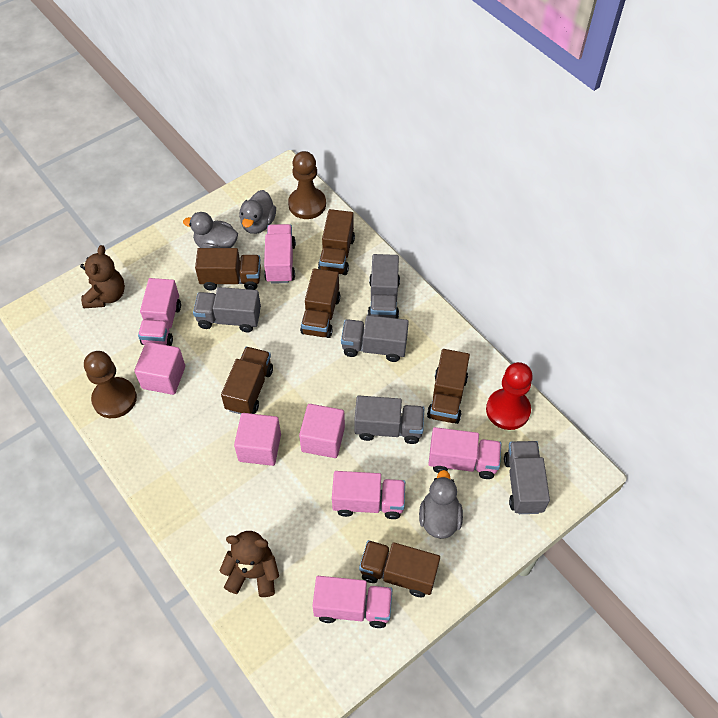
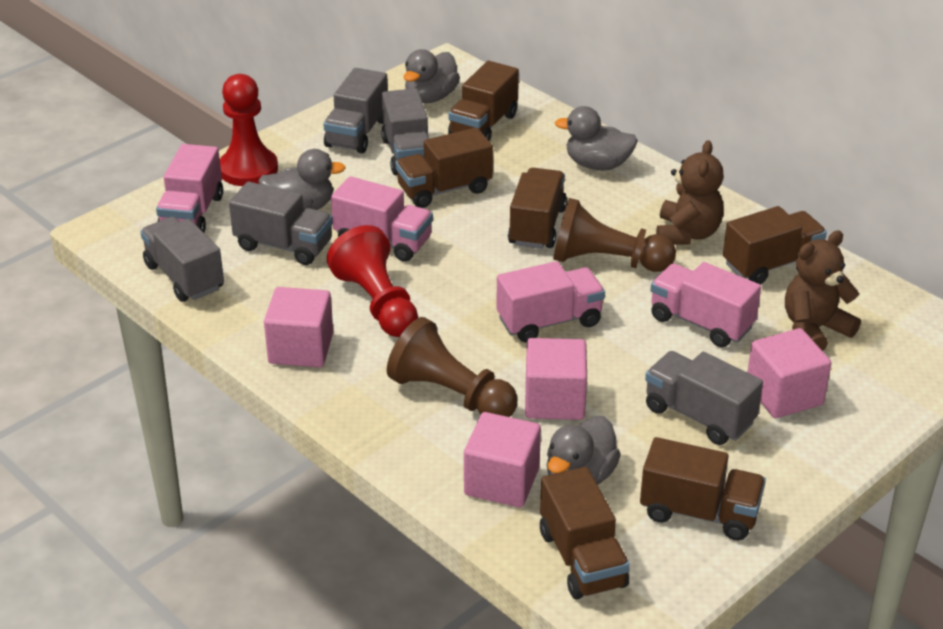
grey duck: [183,212,238,248] [239,190,276,234] [419,470,463,539] = 3 -> [258,149,346,210] [403,49,460,103] [546,416,621,485] [555,106,638,170] = 4
pink cube: [134,342,185,395] [234,413,281,466] [299,404,345,458] = 3 -> [264,287,333,367] [464,412,541,507] [525,338,587,420] [747,328,832,418] = 4
pink truck: [138,278,181,346] [264,224,296,284] [312,576,393,628] [332,471,405,519] [428,427,501,479] = 5 -> [156,144,223,232] [331,176,433,262] [496,261,605,343] [651,262,761,347] = 4
red pawn: [486,362,533,430] = 1 -> [220,74,278,186] [327,225,418,337] = 2

